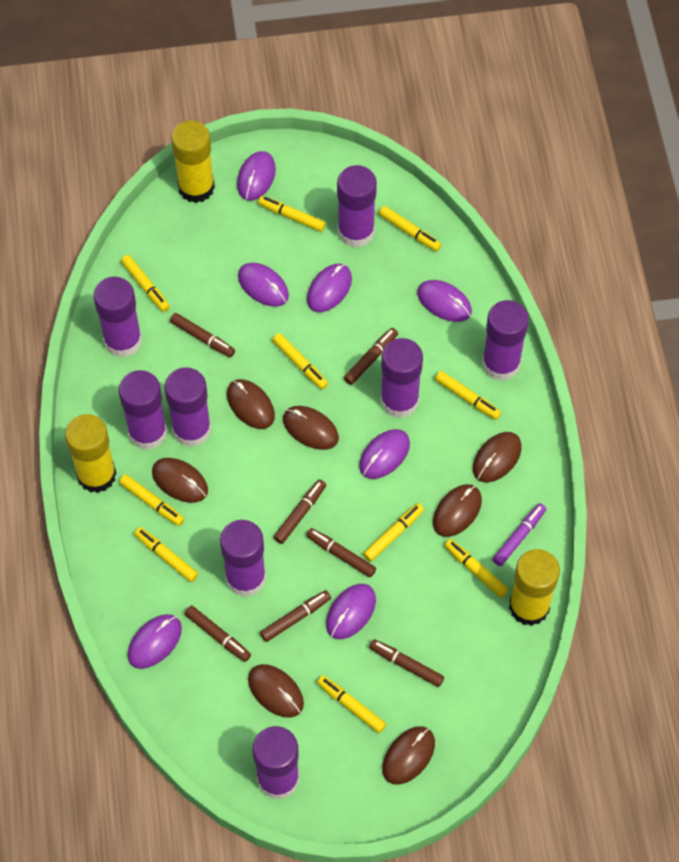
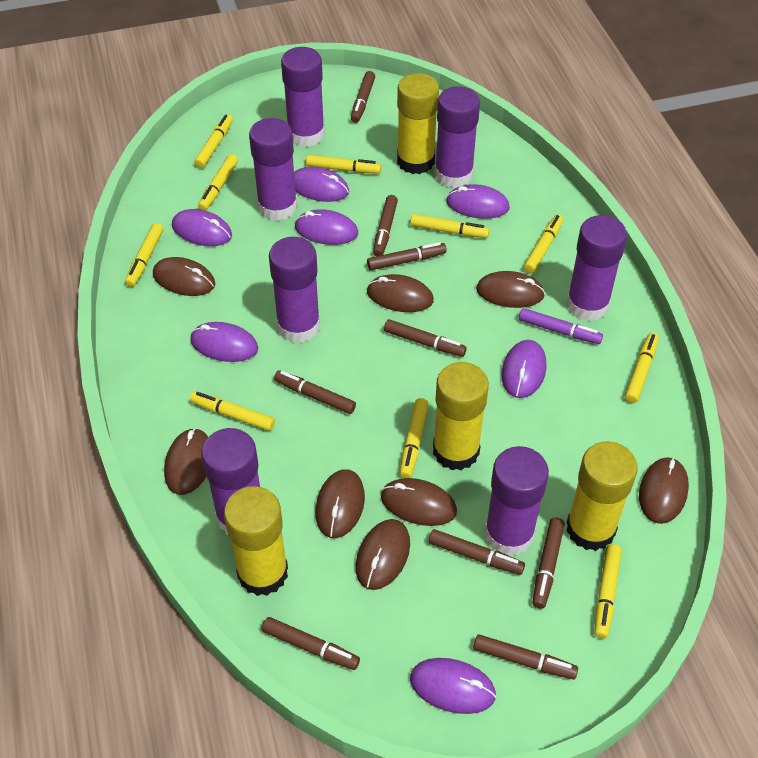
brown marker: [170,313,235,357] [185,605,251,662] [260,590,331,642] [274,479,326,544] [306,528,376,577] [344,328,398,385] [369,639,444,687] = 7 -> [262,617,360,670] [274,370,356,414] [351,71,375,123] [367,242,447,270] [373,195,398,256] [384,319,467,357] [429,529,525,575] [473,634,578,680] [532,518,565,609] = 9
brown mouse: [152,458,208,503] [227,379,275,429] [248,664,304,718] [283,406,339,450] [382,726,435,785] [433,484,482,537] [473,432,522,483] = 7 -> [153,257,215,296] [164,428,208,495] [315,469,365,538] [356,519,410,590] [367,274,434,312] [381,478,457,526] [476,271,545,308] [639,457,689,524] = 8
purple glue stick: [93,277,142,358] [118,370,167,450] [165,367,211,447] [220,520,266,597] [253,726,299,800] [337,165,377,248] [381,338,423,418] [482,300,529,381] = 8 -> [201,428,260,535] [249,118,298,221] [269,237,320,343] [281,47,325,147] [435,86,480,188] [484,446,549,556] [566,215,627,321] = 7
yellow glue stick: [65,414,117,493] [171,120,215,203] [509,549,560,626] = 3 -> [224,486,288,596] [397,73,439,174] [433,362,489,470] [566,441,638,551] = 4

